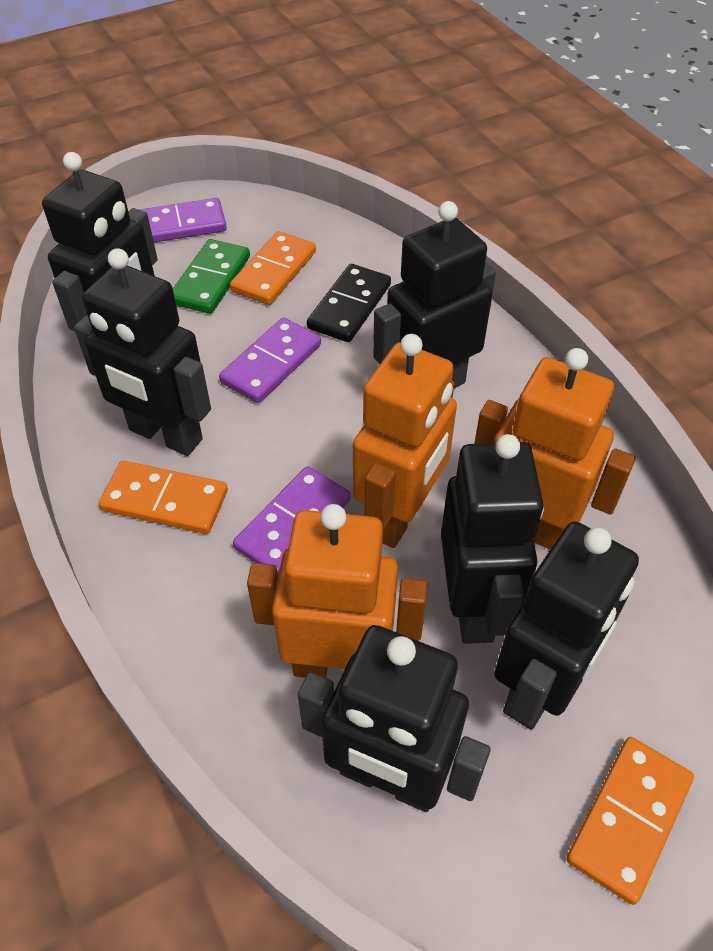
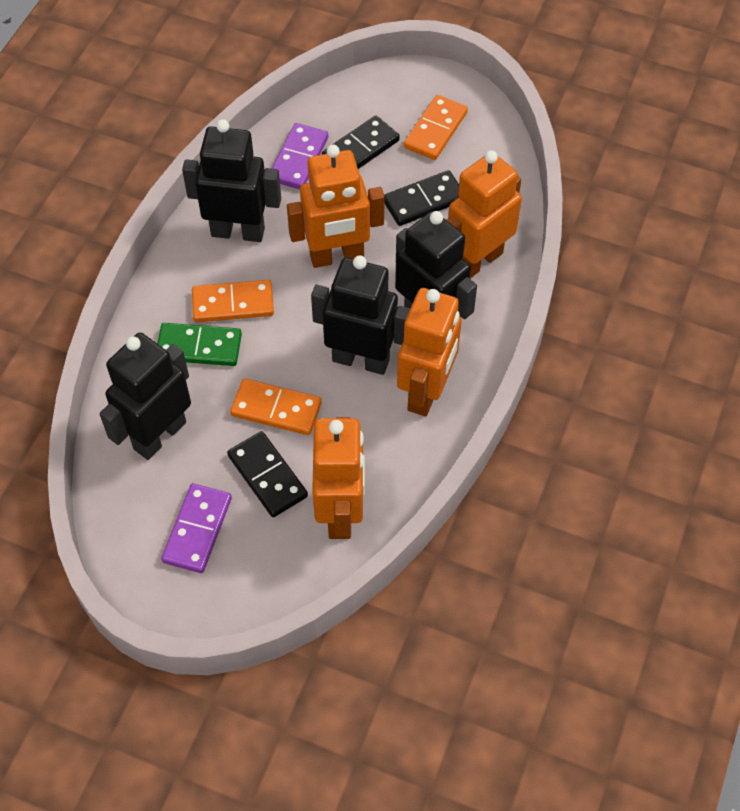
black domino: [307,264,391,342] = 1 -> [227,431,308,517] [322,116,400,169] [384,170,459,226] = 3
black robot: [42,152,158,331] [74,248,211,456] [298,625,491,812] [373,201,496,388] [441,434,544,644] [494,522,639,730] = 6 -> [100,333,191,460] [182,119,281,242] [311,255,410,375] [395,211,477,319] = 4
orange robot: [247,504,427,678] [353,334,457,548] [474,348,636,549] = 3 -> [287,144,385,268] [312,417,365,539] [397,288,462,416] [446,150,522,278] = 4
purple domino: [139,198,227,242] [219,318,321,403] [233,466,351,576] = 3 -> [161,483,232,573] [272,123,328,189] = 2

